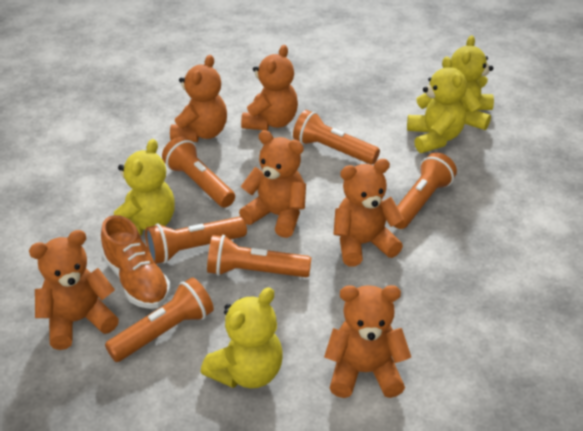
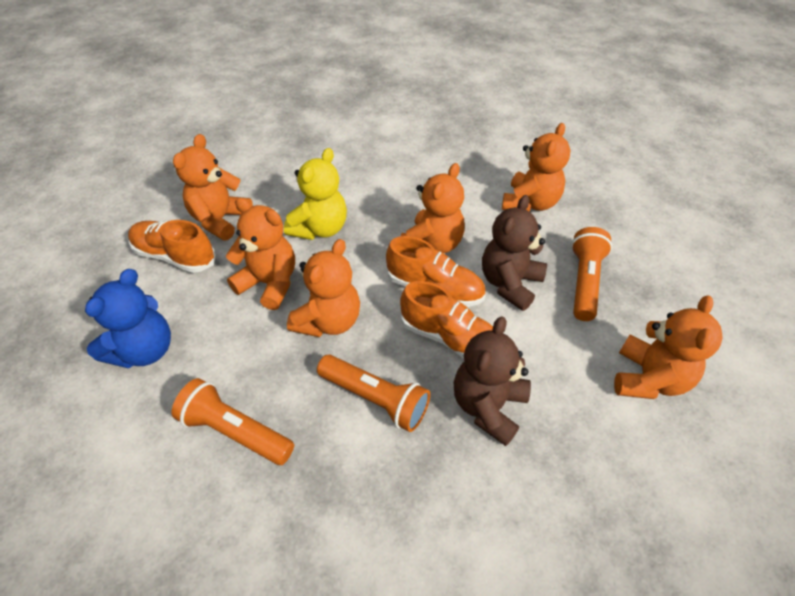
blue teddy bear: none = 0 -> [85,269,171,368] = 1
brown teddy bear: none = 0 -> [454,316,531,446] [482,195,547,311] = 2
orange flashlight: [105,277,214,362] [145,217,247,264] [162,137,235,208] [207,235,311,277] [293,110,380,165] [394,153,457,229] = 6 -> [172,378,294,465] [317,355,430,432] [571,227,612,321] = 3
orange shoe: [101,215,171,309] = 1 -> [128,220,216,273] [386,236,485,307] [400,281,493,359] = 3
yellow teddy bear: [112,139,175,236] [201,287,283,388] [407,56,467,153] [451,35,494,130] = 4 -> [284,148,347,240] = 1

